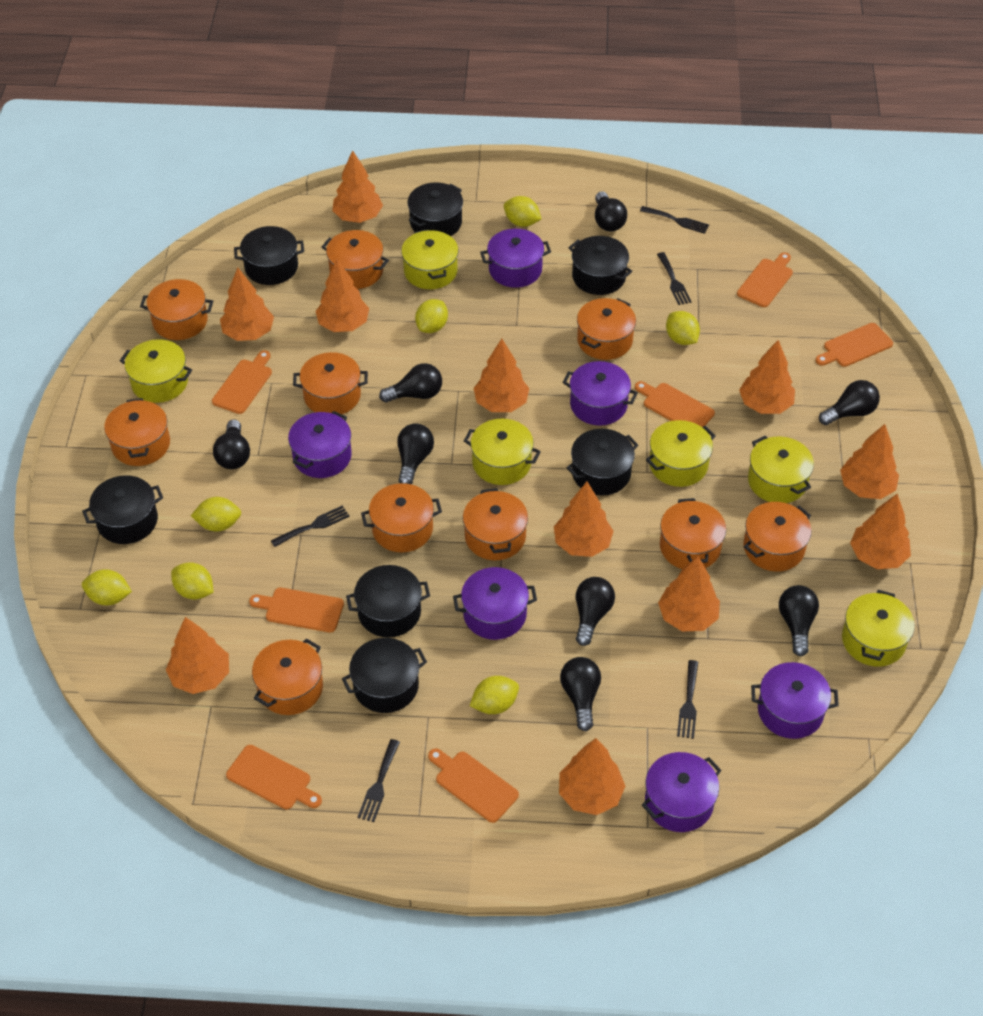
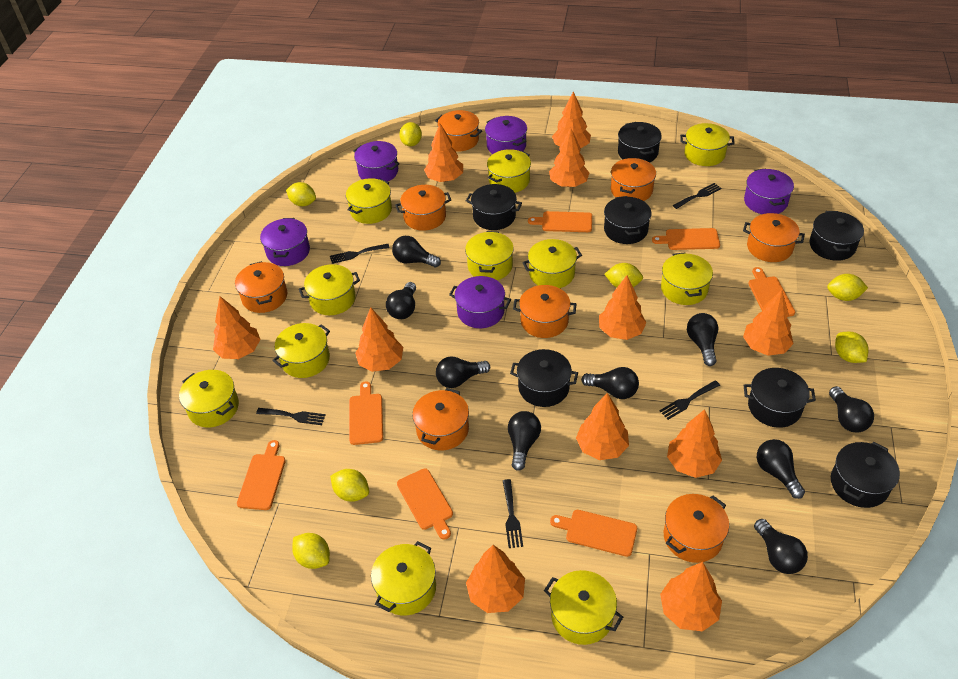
black light bulb: [213,419,250,469] [379,363,442,403] [397,423,434,485] [560,657,601,731] [576,577,615,646] [595,191,627,231] [779,585,819,656] [819,380,880,425] = 8 -> [386,282,416,319] [392,236,441,267] [436,356,490,388] [508,411,541,471] [581,367,639,399] [687,313,718,366] [754,519,808,574] [757,439,805,499] [829,386,874,433] = 9
orange pot: [104,398,170,466] [140,279,213,340] [252,638,323,715] [293,352,368,414] [322,230,389,289] [361,483,442,552] [463,488,528,560] [577,298,636,360] [660,498,726,569] [743,502,812,572] = 10 -> [235,261,287,313] [395,185,451,231] [412,388,469,450] [435,110,482,152] [513,285,576,338] [611,158,656,201] [664,494,729,563] [743,213,805,262] = 8
purple pot: [288,411,352,478] [453,567,537,640] [480,229,551,288] [562,361,638,426] [642,752,722,832] [751,662,839,739] = 6 -> [260,218,310,266] [353,141,400,181] [449,276,511,328] [485,116,527,154] [744,168,794,214] = 5
yellow pot: [120,339,192,403] [401,229,459,289] [464,419,541,485] [646,420,715,487] [748,436,814,503] [842,590,915,667] = 6 -> [179,370,239,427] [272,323,330,378] [299,264,360,315] [346,178,392,224] [371,541,436,616] [465,231,514,280] [487,149,531,193] [522,239,582,288] [544,570,623,645] [661,252,713,305] [680,123,735,166] = 11

